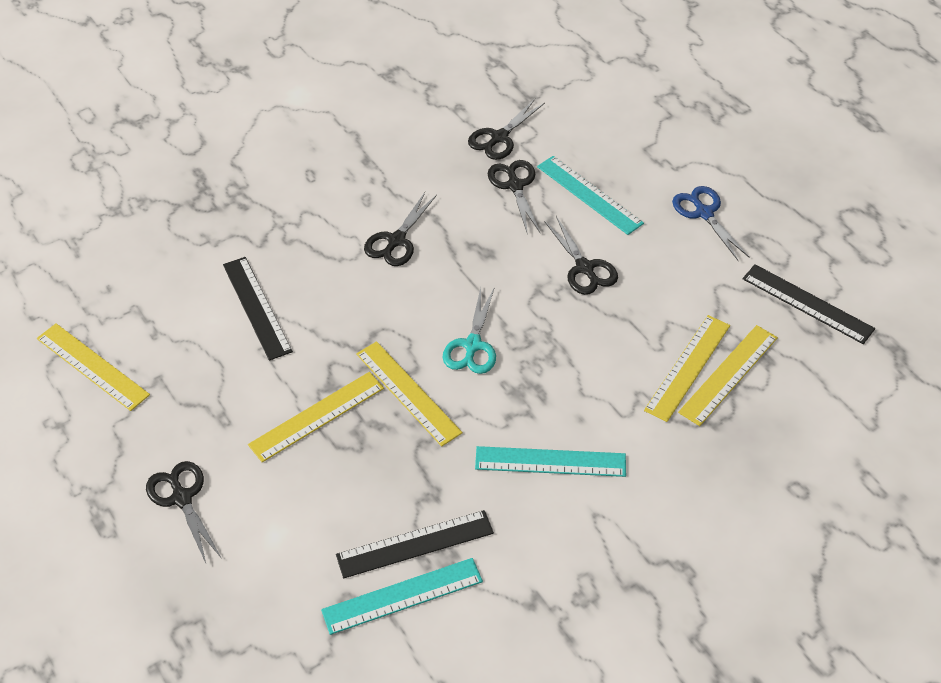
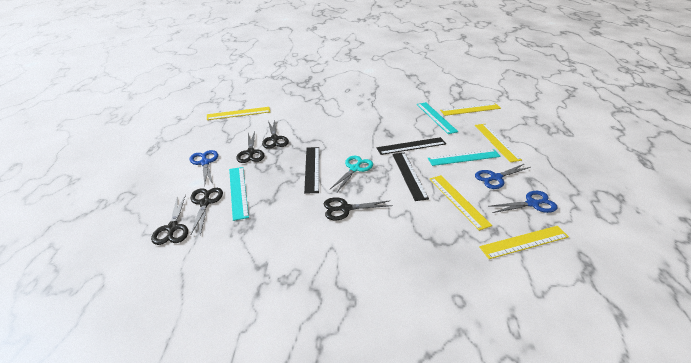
blue scissors: [672,186,750,261] = 1 -> [190,150,218,185] [475,164,531,189] [488,191,558,213] = 3

